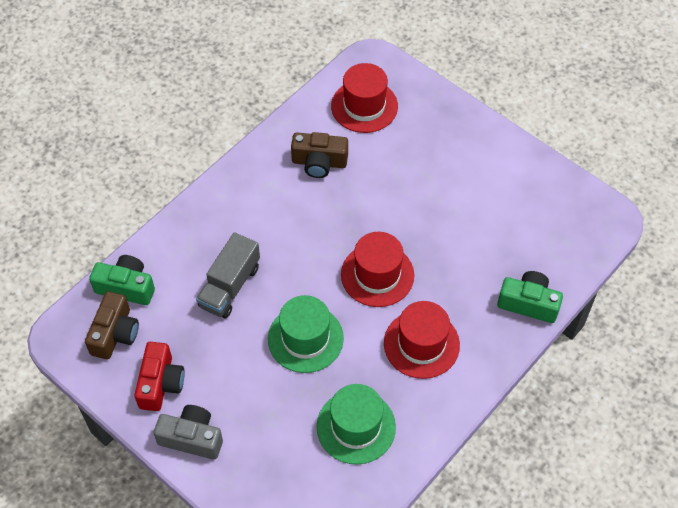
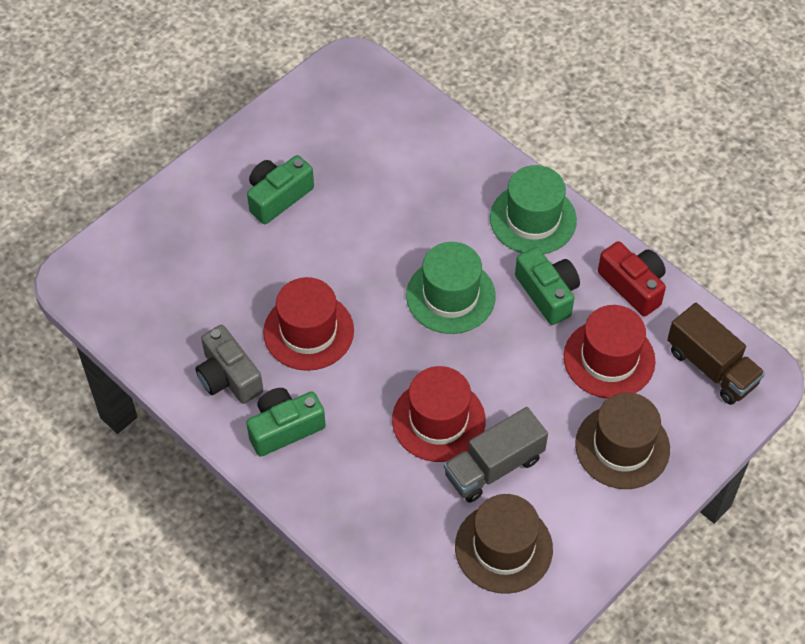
brown camera: [85,291,139,359] [291,132,348,178] = 2 -> none = 0
brown hat: none = 0 -> [455,494,553,594] [575,392,670,489] = 2
brown truck: none = 0 -> [667,303,765,405] = 1
green camera: [89,255,155,305] [497,271,563,323] = 2 -> [246,388,326,457] [247,155,314,224] [515,247,580,325] = 3

